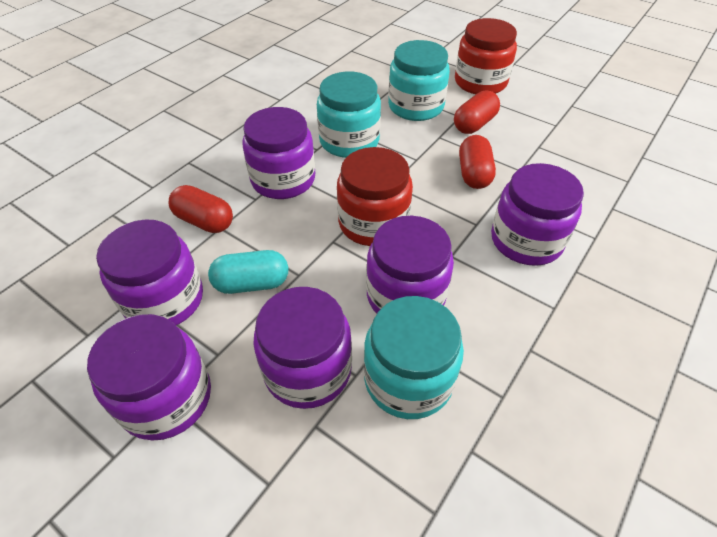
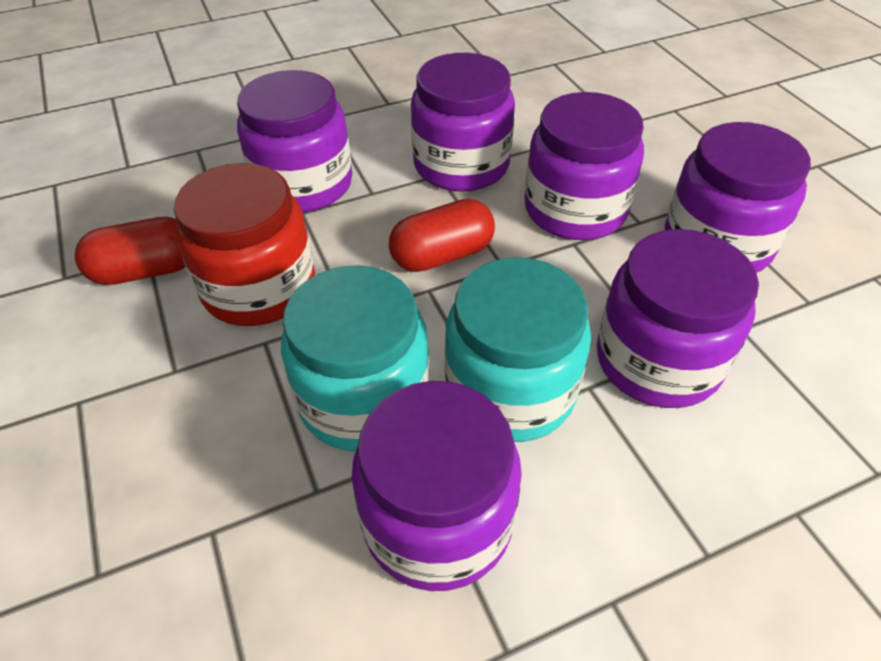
red capsule: [169,185,233,233] [454,90,500,134] [459,135,496,189] = 3 -> [75,217,186,285] [389,199,495,272] = 2
red jar: [337,147,413,246] [455,18,517,94] = 2 -> [174,163,315,326] = 1
turquoise capsule: [208,250,288,294] = 1 -> none = 0
turquoise jar: [317,72,381,158] [364,296,464,419] [388,40,450,121] = 3 -> [281,265,430,451] [445,257,591,442] = 2

